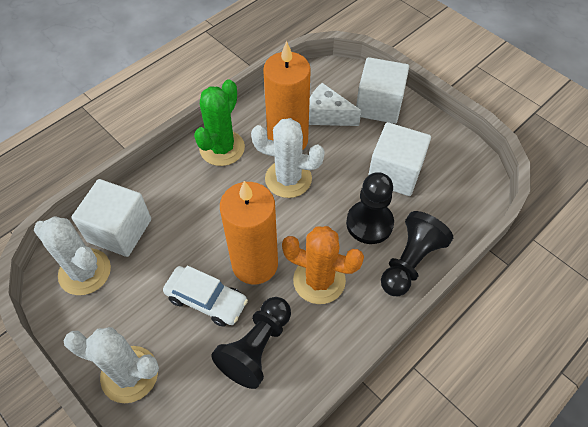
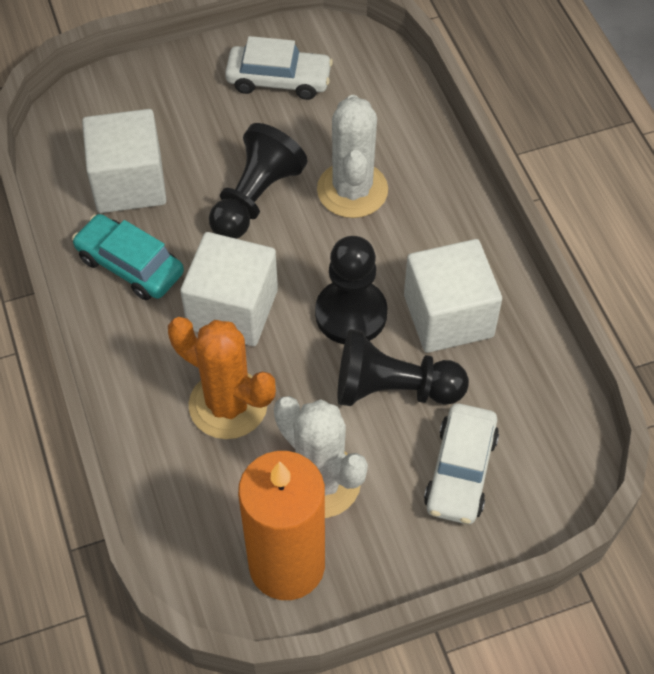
green cactus: [194,79,245,166] = 1 -> none = 0
orange candle: [220,181,278,284] [263,41,311,151] = 2 -> [238,451,325,600] = 1
turquoise car: none = 0 -> [72,214,184,300] = 1
white cactus: [34,217,111,295] [63,327,159,403] [251,118,325,198] = 3 -> [274,396,368,518] [317,95,388,218] = 2
white car: [163,266,248,327] = 1 -> [225,36,333,100] [424,403,499,524] = 2
white cheese: [309,83,361,126] = 1 -> none = 0

